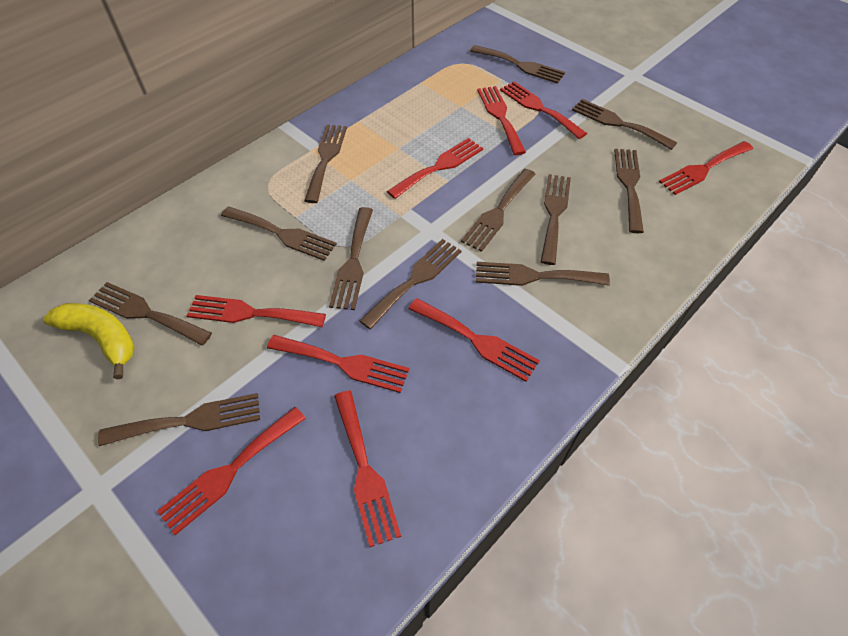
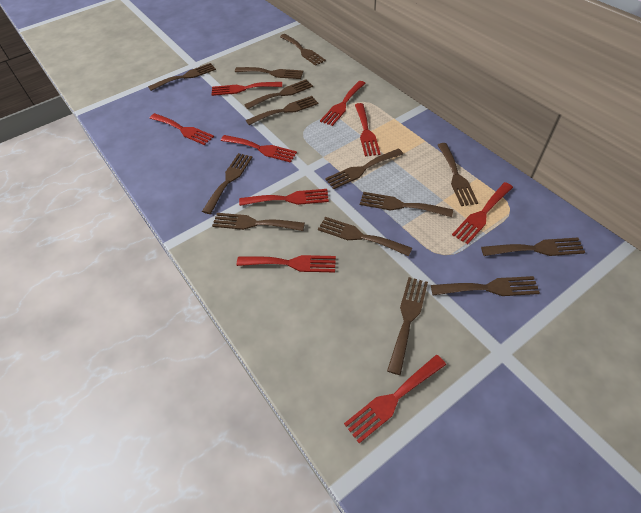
brown fork: [89,282,212,345] [98,393,260,446] [221,206,337,261] [304,125,347,203] [329,207,373,310] [359,239,461,329] [461,169,536,252] [470,45,565,84] [476,262,610,286] [540,174,571,265] [572,99,677,150] [614,149,644,233] = 12 -> [148,63,216,91] [202,153,252,214] [212,213,305,231] [235,67,303,79] [244,79,313,109] [246,96,318,125] [280,34,326,66] [318,217,412,256] [325,149,403,189] [360,192,453,217] [387,277,428,375] [431,276,540,296] [438,143,478,206] [481,238,585,256] = 14
yellow banana: [43,303,135,379] = 1 -> none = 0

